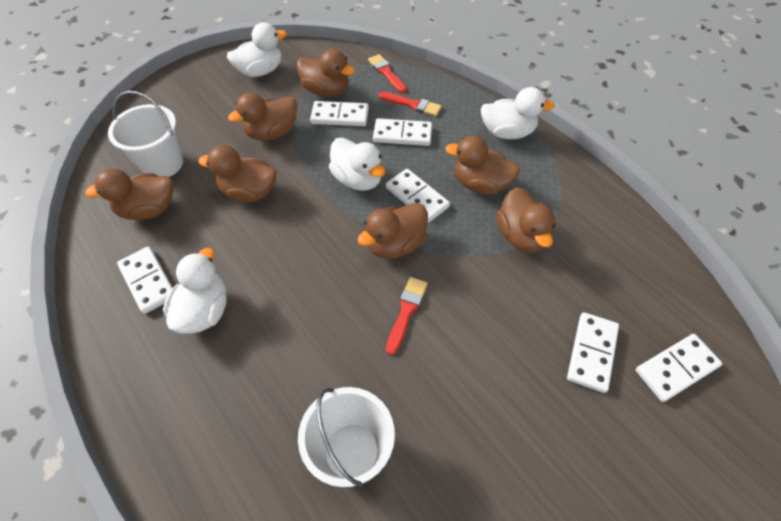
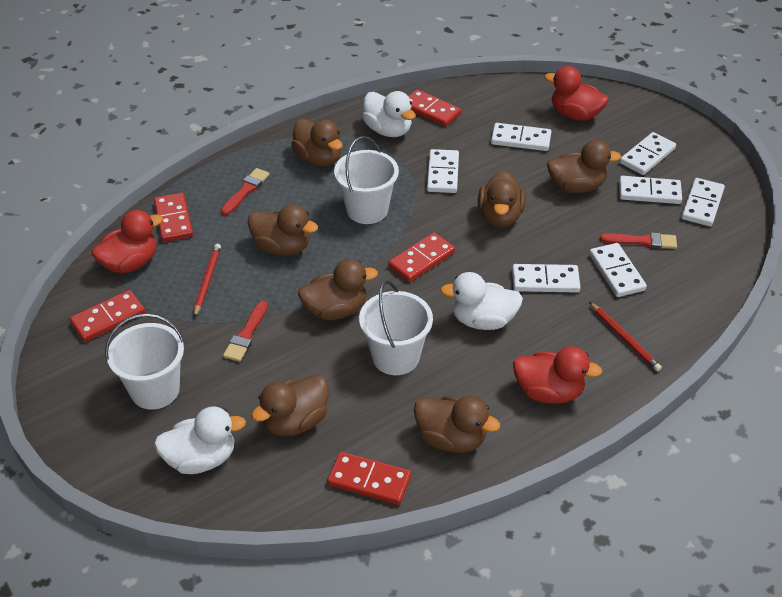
red domino: none = 0 -> [69,290,145,342] [154,193,193,242] [327,452,411,505] [388,232,455,282] [408,89,461,127] = 5
red duck: none = 0 -> [91,210,163,273] [513,346,602,404] [545,66,609,121] = 3
red pencil: none = 0 -> [194,244,221,318] [589,302,662,372] = 2
white bucket: [108,91,183,177] [298,387,395,487] = 2 -> [105,313,185,410] [334,136,399,224] [359,280,433,375] = 3
white domino: [117,247,173,314] [310,101,369,126] [373,118,432,146] [386,169,450,223] [567,312,619,393] [636,334,722,402] = 6 -> [427,149,459,193] [491,123,552,151] [512,264,580,293] [589,243,647,297] [619,176,682,204] [620,132,676,175] [682,178,725,226] = 7
white duck: [163,248,227,334] [227,22,287,77] [329,138,385,191] [480,87,555,139] = 4 -> [154,406,246,474] [362,91,416,137] [440,272,523,330] = 3

